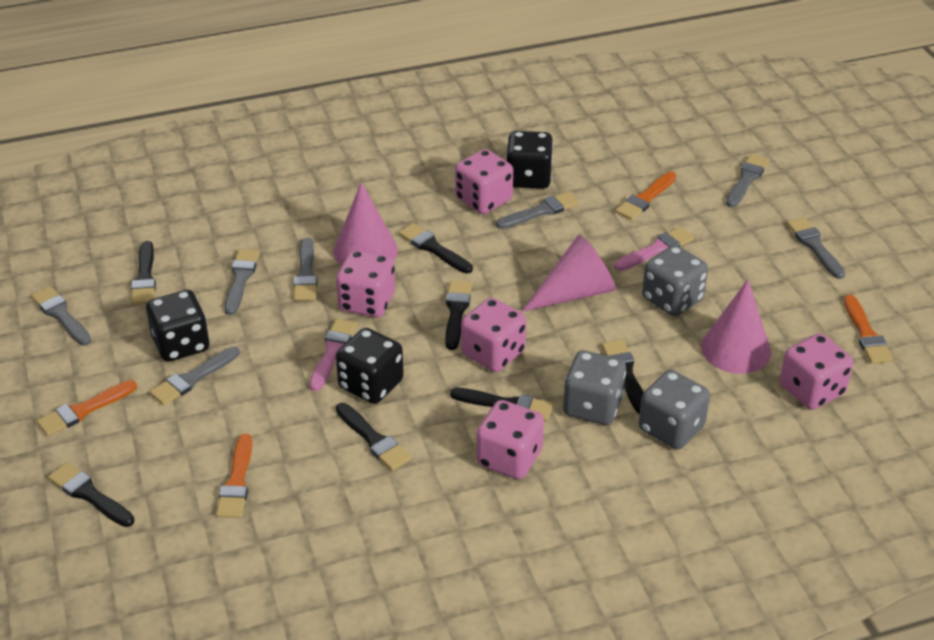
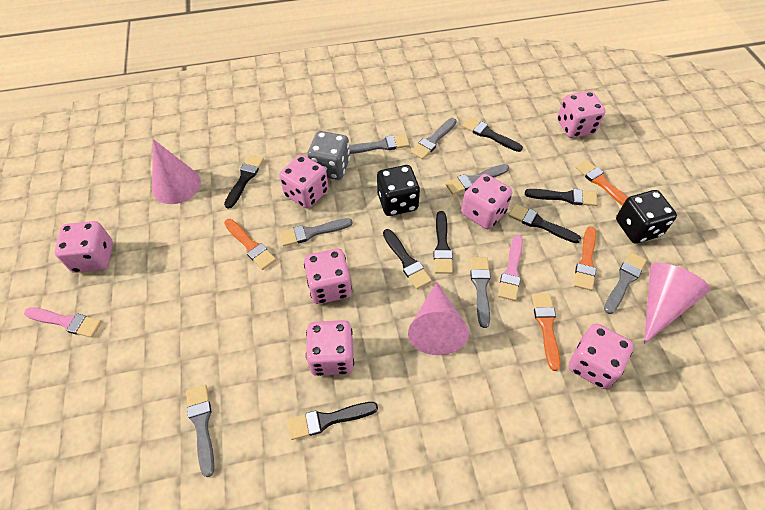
black dice: [146,290,209,362] [336,328,404,404] [506,131,553,189] = 3 -> [377,165,420,216] [616,190,677,243] = 2
grey dice: [563,351,626,425] [639,370,710,449] [642,245,708,316] = 3 -> [307,131,350,180] = 1
pink dice: [336,250,395,317] [455,149,513,214] [461,297,526,372] [476,400,544,479] [780,333,853,410] = 5 -> [55,221,113,273] [279,155,328,209] [304,249,352,304] [306,320,354,376] [461,174,512,229] [557,91,606,138] [568,323,634,389] = 7

